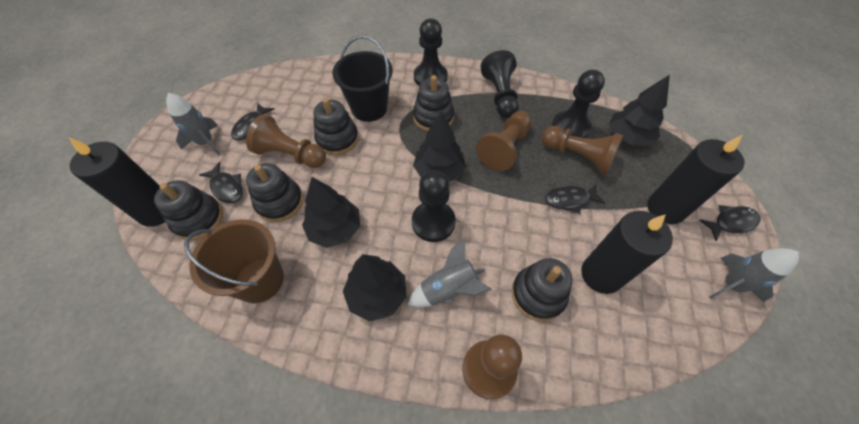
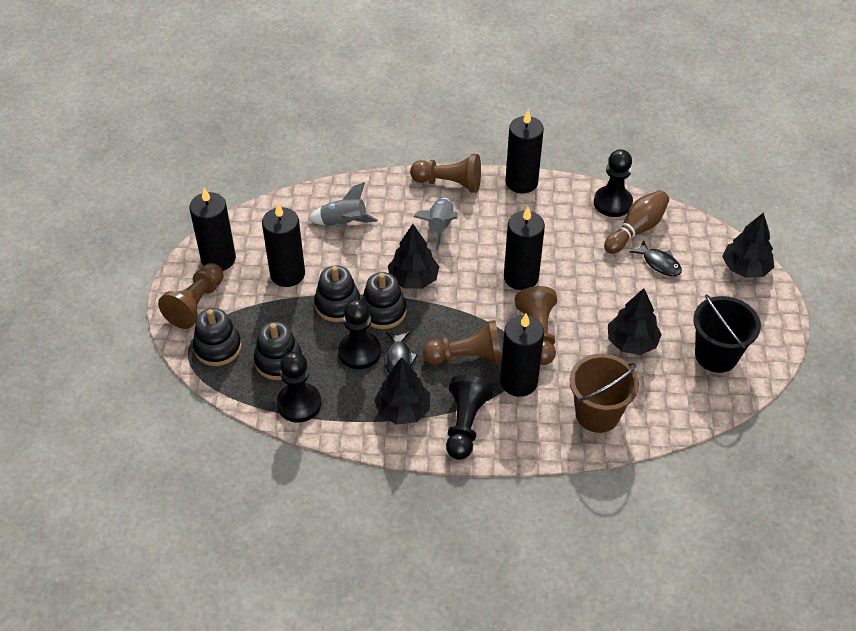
black candle: [69,138,165,227] [581,211,673,294] [647,135,745,224] = 3 -> [189,188,236,271] [262,203,305,287] [500,313,544,397] [504,207,545,290] [505,110,544,194] = 5
black fish: [199,162,243,203] [231,103,275,140] [545,184,605,214] [699,205,761,241] = 4 -> [384,332,418,373] [629,240,682,276] = 2
black stacking toy: [154,180,223,240] [246,163,303,222] [313,98,359,155] [413,75,454,131] [511,258,572,321] = 5 -> [193,308,242,366] [254,322,302,380] [314,265,360,322] [362,272,406,329] = 4
brown bowling pin: none = 0 -> [604,190,669,254] = 1
grey rocket: [166,93,220,155] [407,239,492,307] [709,248,799,302] = 3 -> [309,182,378,226] [414,198,458,251] = 2

